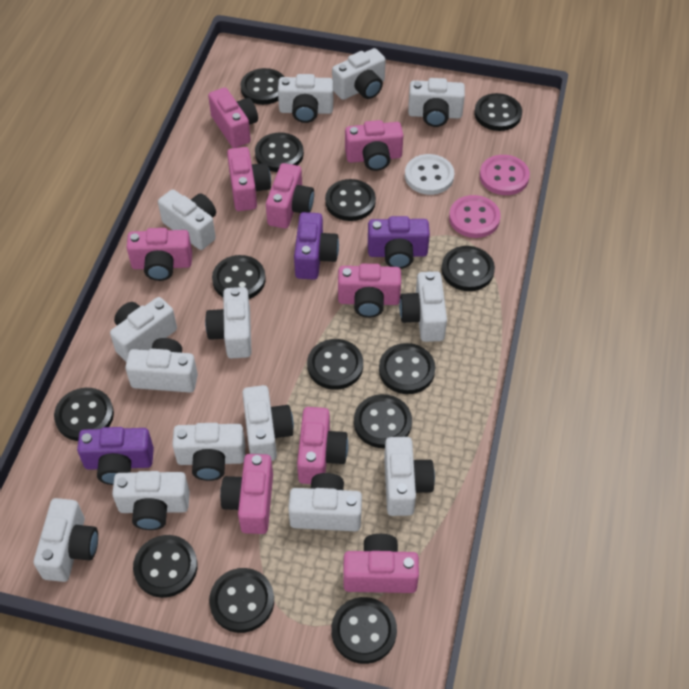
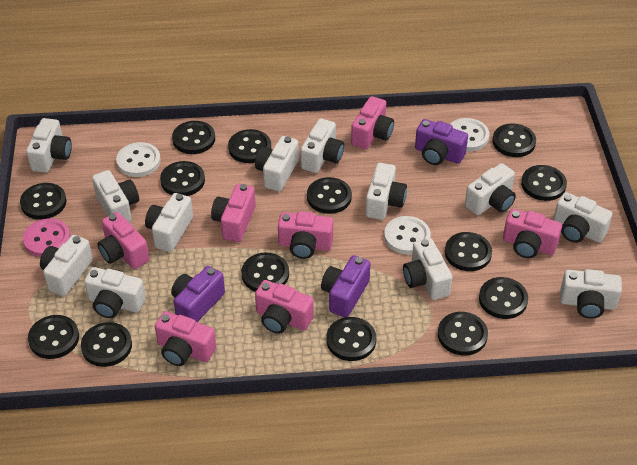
black button: [54,388,114,441] [133,535,198,598] [209,568,274,633] [212,255,266,299] [241,68,284,105] [255,132,304,172] [307,339,363,390] [325,179,376,221] [331,597,397,664] [354,394,412,448] [379,343,435,394] [441,246,495,291] [474,93,522,131] = 13 -> [20,183,67,220] [28,315,79,359] [81,322,132,367] [160,161,205,196] [172,121,215,154] [228,129,271,163] [241,252,289,292] [307,177,352,214] [326,317,376,361] [438,312,488,356] [445,232,492,271] [479,277,528,319] [493,123,536,157] [521,165,567,201] = 14
pink button: [449,195,501,238] [480,155,530,195] = 2 -> [23,218,70,257] = 1
pink camera: [126,228,192,281] [208,88,258,148] [220,454,273,534] [227,147,271,211] [266,163,314,229] [297,407,348,484] [338,264,401,318] [343,534,419,593] [345,120,403,171] = 9 -> [98,212,150,269] [155,311,216,366] [211,184,256,242] [255,280,314,334] [278,211,333,259] [351,96,394,149] [503,209,562,258] = 7
white button: [405,154,454,195] = 1 -> [116,142,161,177] [384,216,431,255] [450,118,489,151] = 3
white camera: [34,498,98,582] [110,297,177,362] [112,471,190,530] [125,338,198,393] [158,189,216,250] [172,423,245,481] [205,287,252,359] [242,385,294,461] [278,74,333,123] [288,473,362,531] [332,48,386,100] [384,437,435,516] [399,271,447,342] [408,78,465,127] = 14 -> [26,118,72,173] [40,235,93,296] [84,267,146,318] [92,170,139,222] [145,193,193,252] [255,136,299,192] [300,118,344,173] [365,163,407,220] [403,238,452,300] [465,163,516,215] [553,192,612,243] [560,269,622,319] = 12

